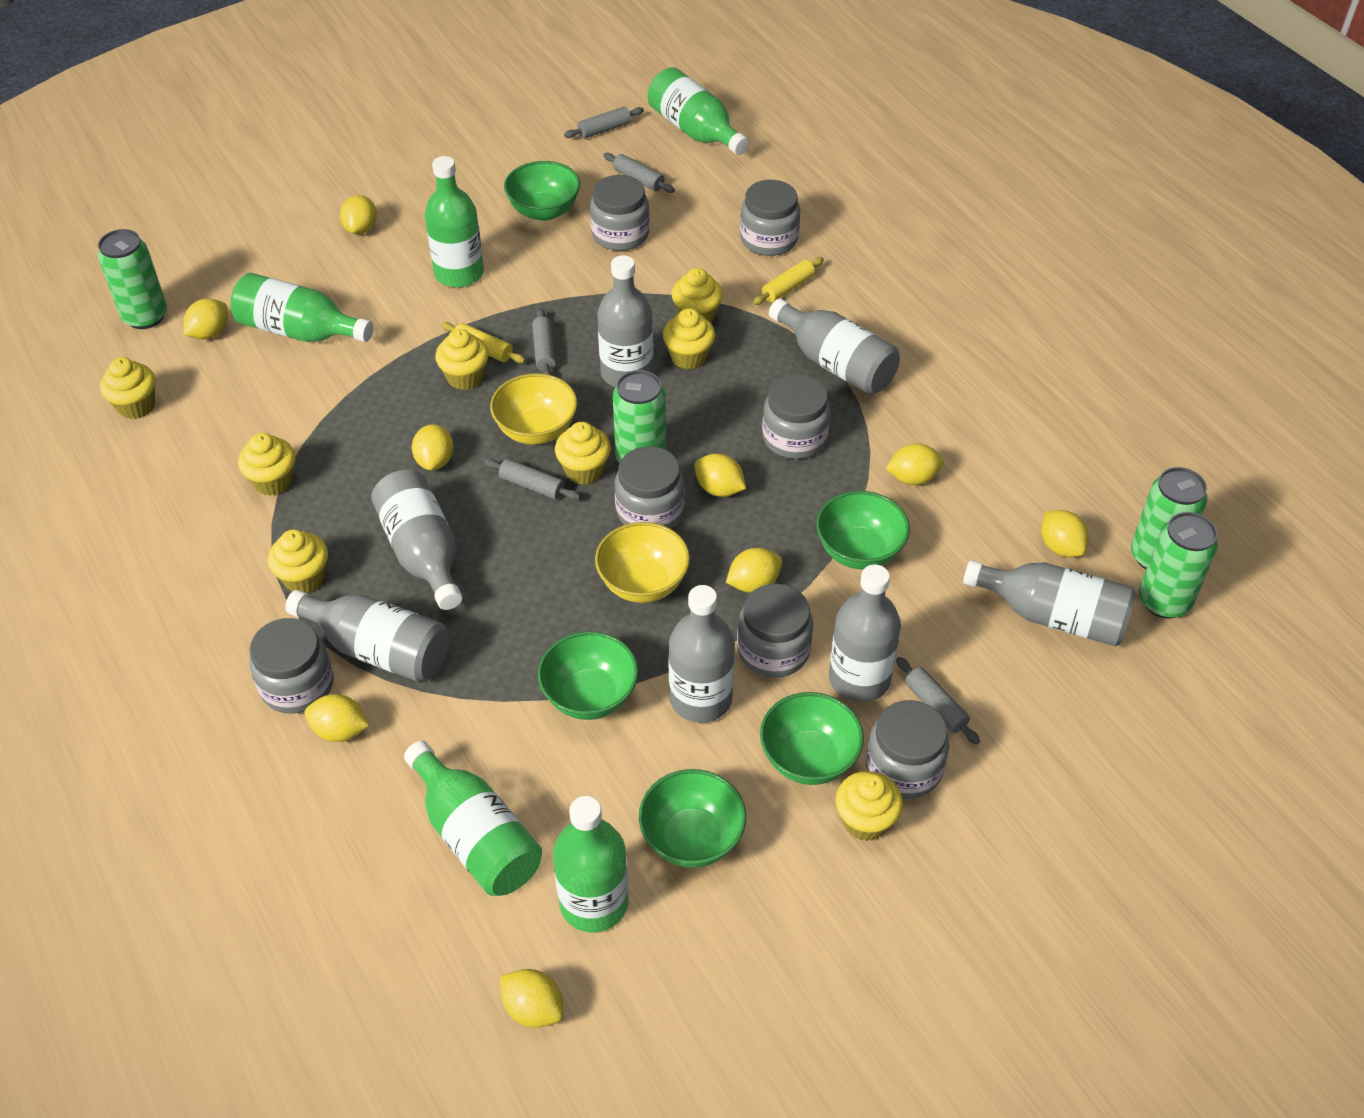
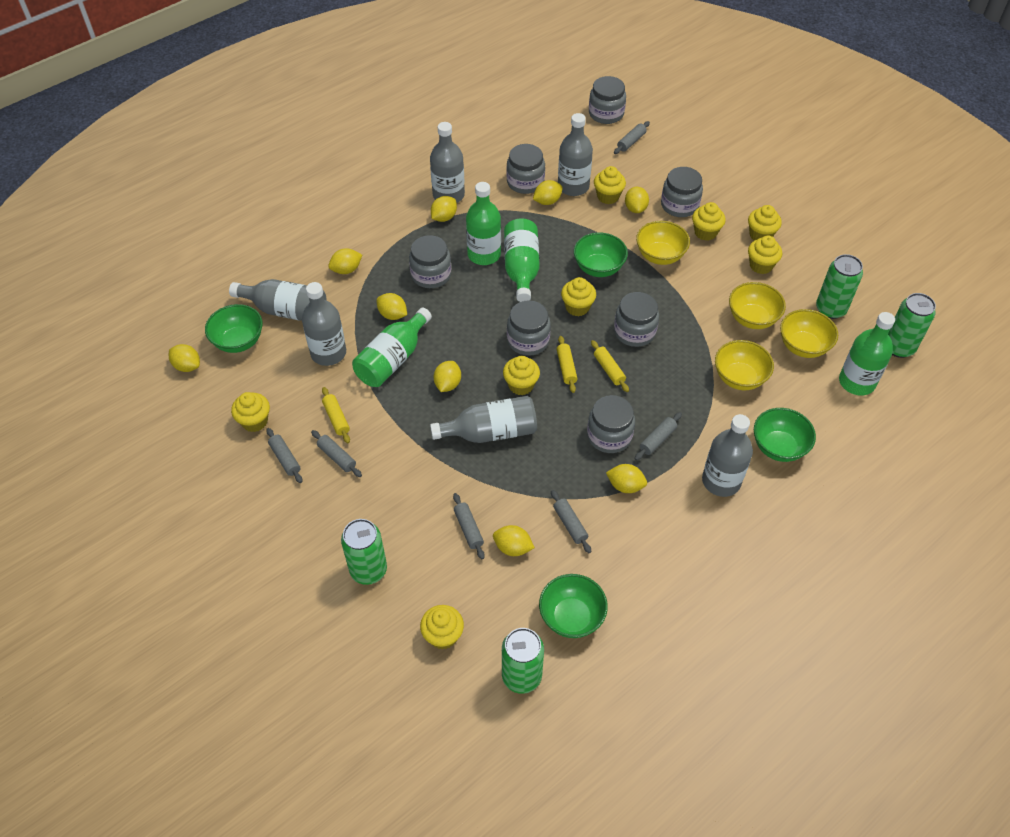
green bottle: [231,273,373,342] [404,741,542,896] [425,156,484,287] [553,796,629,933] [648,67,749,155] = 5 -> [352,308,432,387] [466,182,501,265] [504,218,540,302] [839,312,895,395] = 4
green bowl: [504,161,580,221] [538,631,638,720] [639,769,746,868] [760,692,864,785] [816,491,910,569] = 5 -> [205,304,263,353] [539,574,608,638] [574,232,628,277] [754,408,816,462] = 4
grey bottle: [285,590,449,683] [371,470,462,610] [597,255,654,387] [668,585,735,723] [769,299,900,395] [829,564,901,702] [963,560,1136,646] = 7 -> [229,279,326,321] [302,282,346,366] [430,122,465,203] [430,396,537,443] [558,113,593,196] [702,414,753,497] = 6
grey rolling pin: [484,458,581,500] [532,308,556,375] [564,107,644,139] [603,153,675,193] [896,657,980,745] = 5 -> [266,428,302,483] [311,430,362,477] [453,493,485,559] [551,490,591,553] [614,121,650,154] [635,412,682,460] = 6
yellow bowl: [490,373,577,445] [595,522,690,603] = 2 -> [636,221,690,265] [715,340,774,390] [729,282,786,329] [780,309,838,358] = 4
yellow rolling pin: [441,322,526,363] [753,257,824,305] = 2 -> [322,387,350,443] [557,336,577,393] [591,340,629,392] = 3

